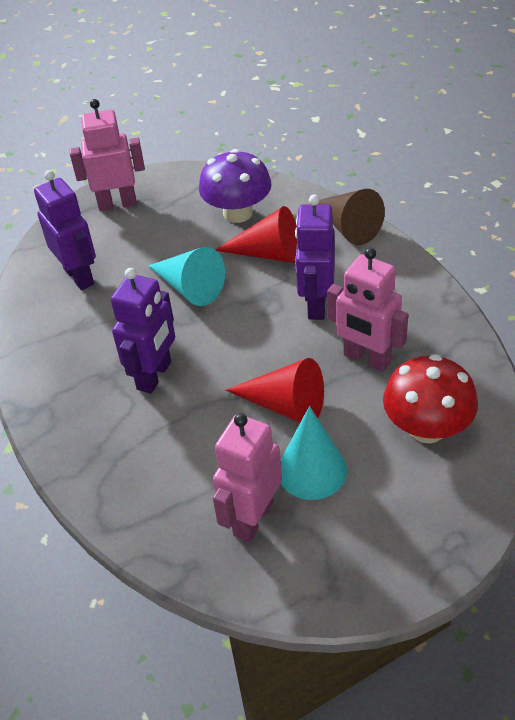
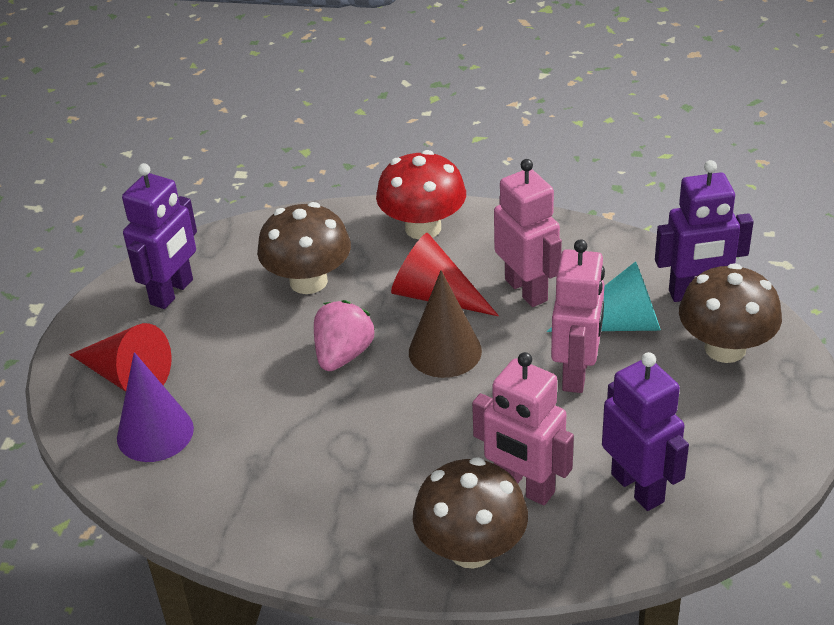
brown mushroom: none = 0 -> [257,202,351,294] [413,457,528,569] [679,263,782,363] = 3
pink strawberry: none = 0 -> [314,300,375,371] = 1
purple cone: none = 0 -> [117,352,194,462] = 1
purple mushroom: [199,149,272,223] = 1 -> none = 0
turquoise cone: [148,247,225,306] [281,406,347,500] = 2 -> [547,261,661,332] = 1

